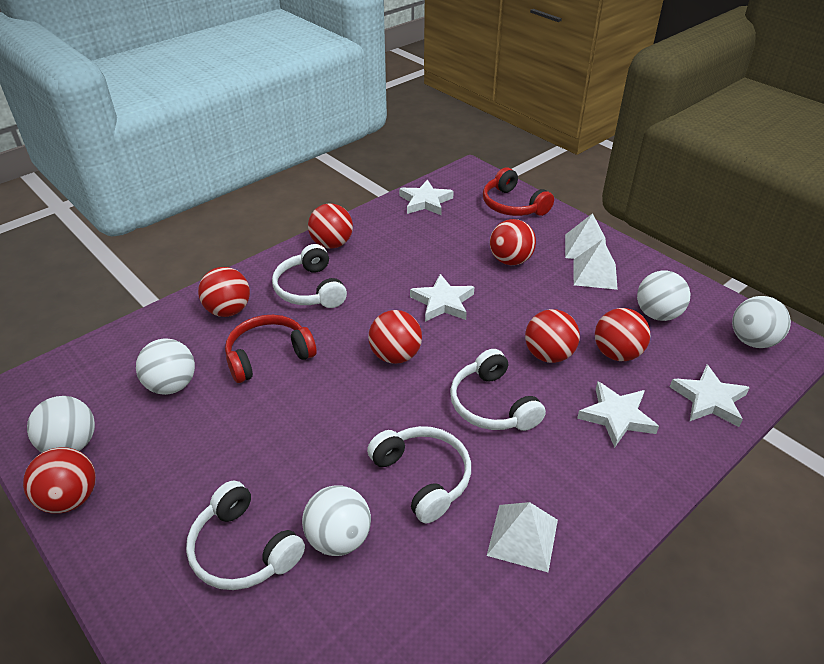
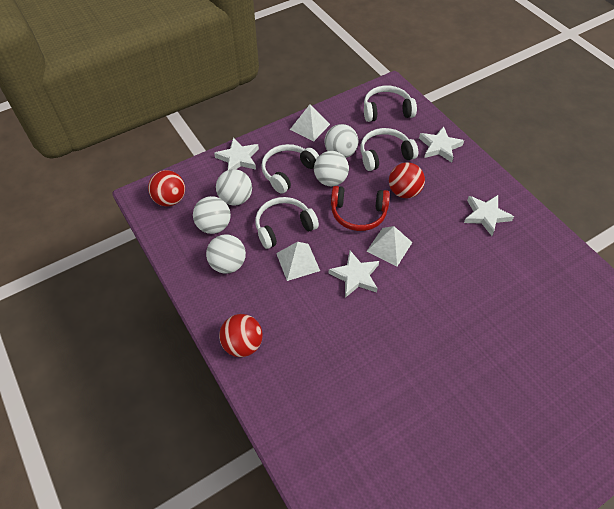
red ball: [23,447,96,514] [198,267,250,317] [308,203,353,249] [368,310,422,364] [490,219,536,265] [525,309,580,363] [595,308,650,361] = 7 -> [148,170,185,206] [219,314,262,357] [389,162,425,198] = 3
red headphones: [225,315,317,383] [483,167,554,216] = 2 -> [331,186,390,231] = 1

